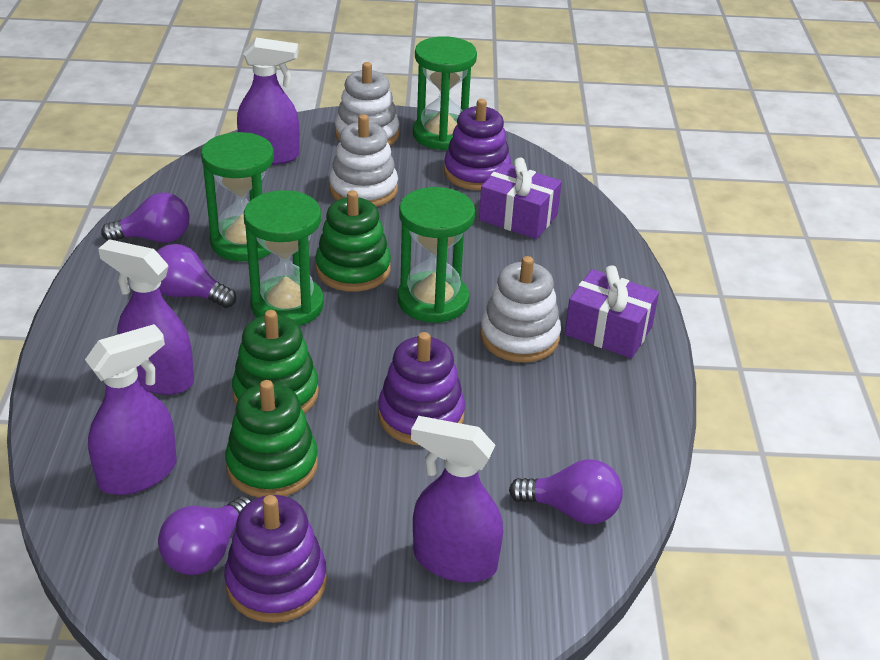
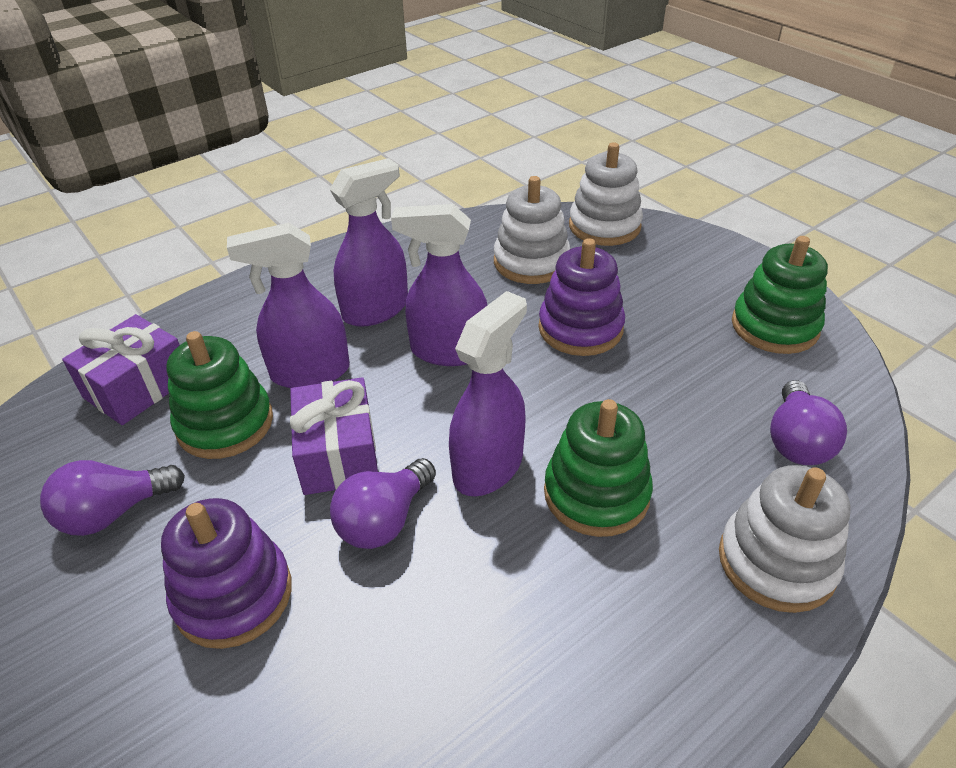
green hourglass: [201,132,274,261] [244,190,324,326] [398,187,475,323] [413,36,477,150] = 4 -> none = 0
purple light bulb: [101,193,190,243] [157,244,236,308] [158,496,252,575] [509,459,623,524] = 4 -> [40,460,185,536] [330,458,436,549] [770,380,847,465] = 3
purple stacking toy: [224,495,327,623] [378,332,465,445] [444,99,511,190] = 3 -> [161,498,292,649] [538,238,625,356] = 2

